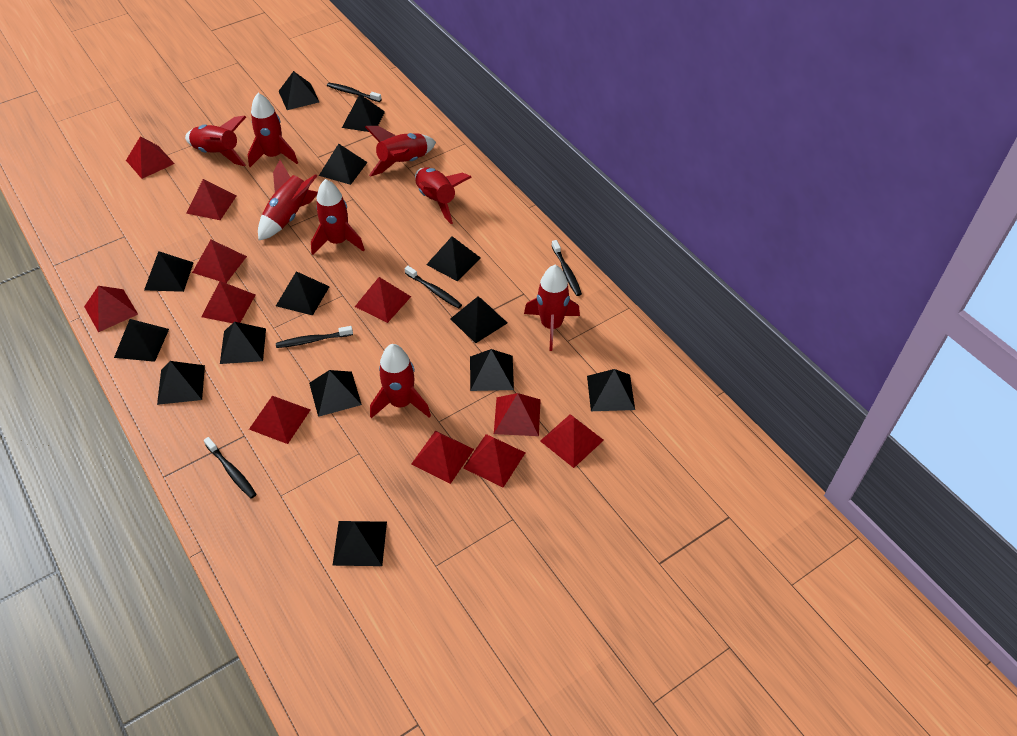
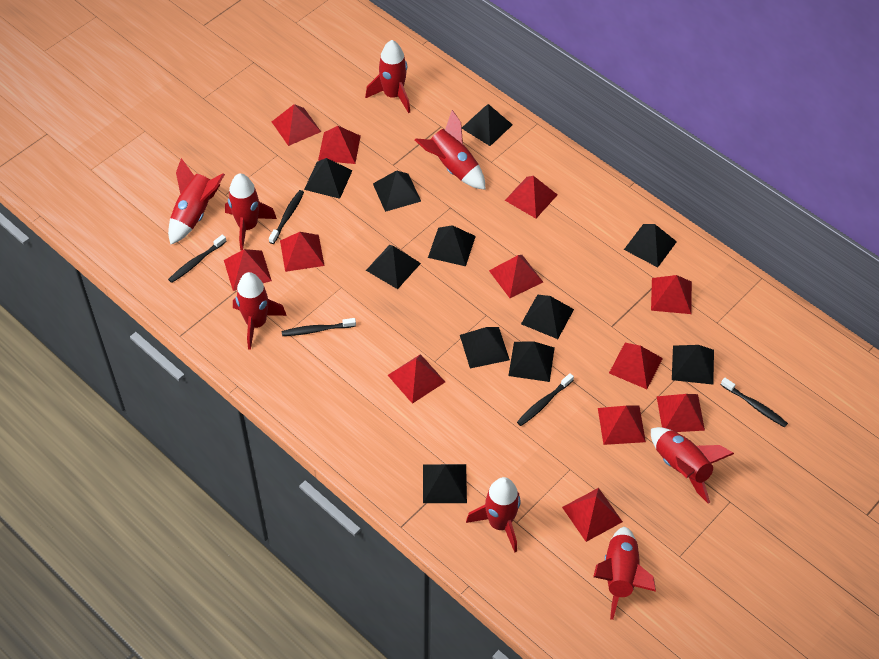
black pyramid: [114,319,169,362] [144,251,194,292] [157,361,205,405] [220,322,266,364] [276,271,330,316] [279,71,319,110] [309,370,362,417] [319,144,368,185] [332,521,387,566] [342,94,385,132] [426,236,481,281] [450,297,507,344] [470,349,514,391] [587,369,635,411] = 14 -> [304,158,352,199] [366,245,421,289] [373,170,421,212] [423,464,467,503] [428,225,476,266] [460,327,510,368] [462,104,513,146] [508,341,555,382] [521,294,574,339] [624,224,677,267] [672,345,714,385] = 11
red pyramid: [84,286,138,332] [126,136,175,179] [186,179,237,220] [192,240,247,283] [201,281,255,323] [249,396,311,444] [355,277,411,323] [411,431,474,484] [463,434,525,488] [494,393,541,436] [540,414,604,468] = 11 -> [224,249,272,291] [272,104,321,146] [280,232,325,272] [318,126,361,164] [388,354,445,404] [489,255,543,298] [505,176,557,218] [562,488,623,542] [598,406,646,445] [609,343,663,389] [651,275,692,314] [657,394,705,432] = 12

